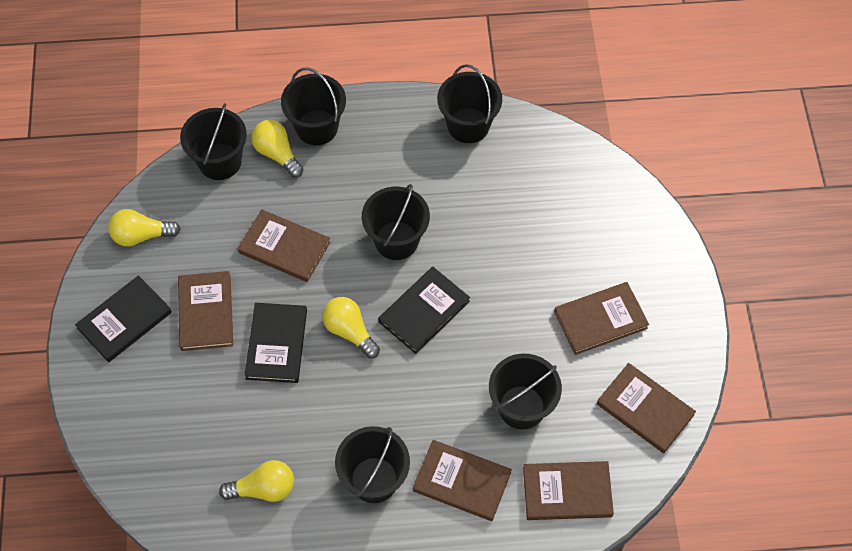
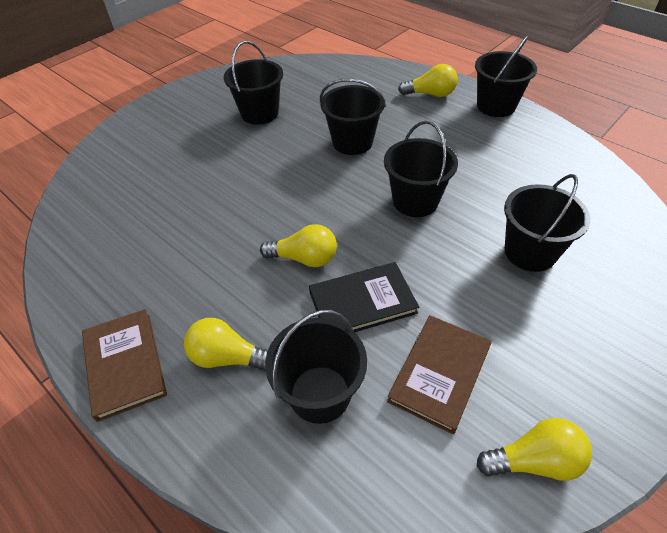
black book: [75,275,172,362] [245,303,307,383] [378,267,470,354] = 3 -> [309,262,419,332] = 1
brown book: [178,271,233,351] [238,209,330,282] [413,440,512,521] [523,461,614,520] [554,282,649,355] [597,363,696,453] = 6 -> [82,309,167,422] [387,315,491,434] = 2

